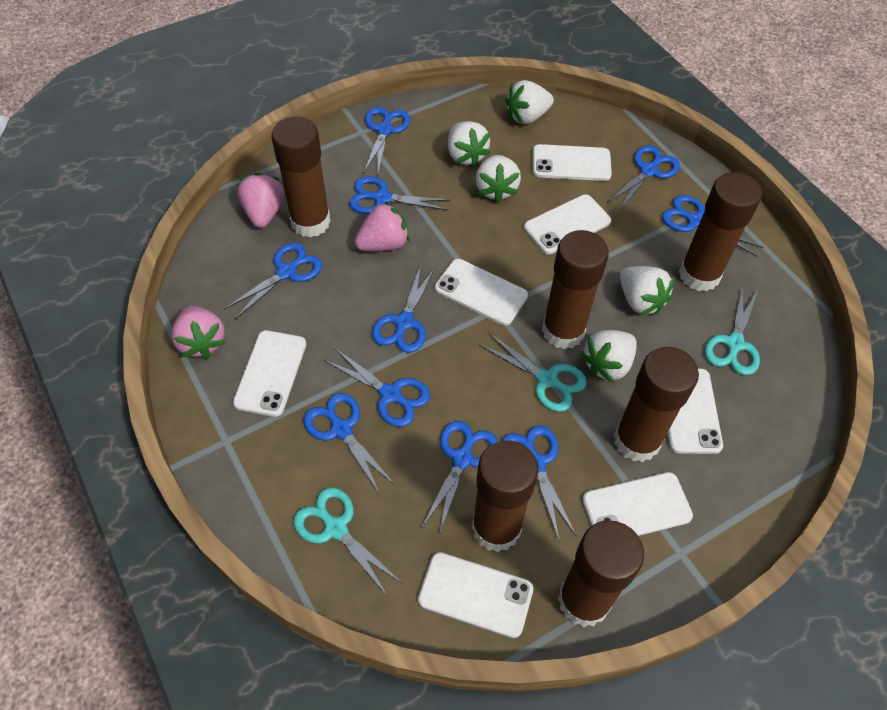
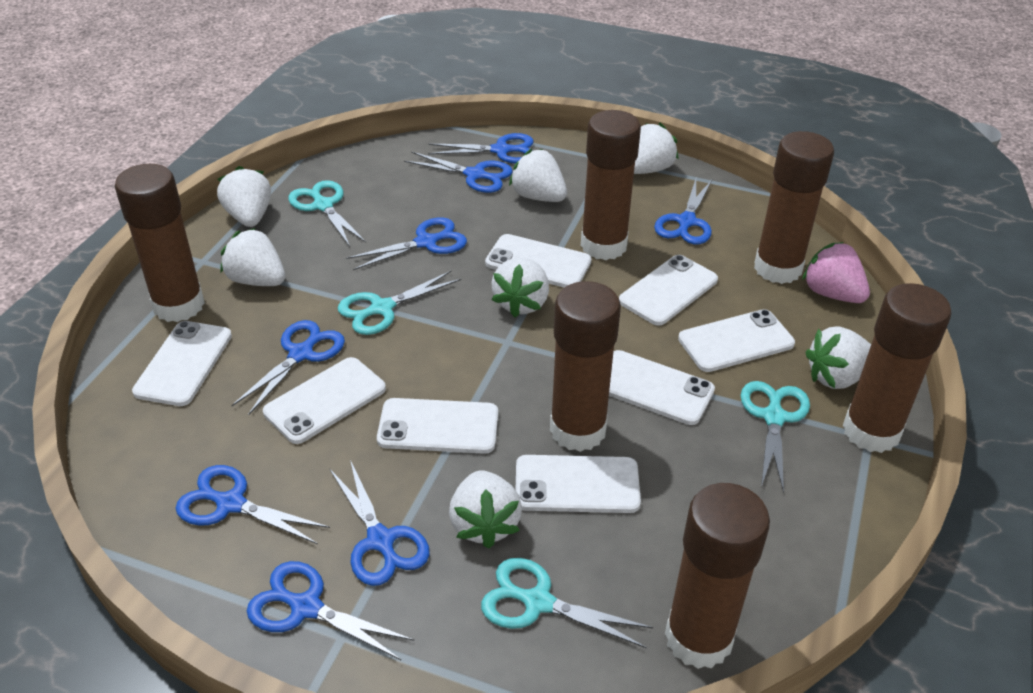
blue scissors: [224,243,322,319] [303,393,395,494] [324,348,430,427] [349,177,450,214] [363,107,410,177] [372,264,436,353] [422,421,498,535] [502,426,576,540] [606,145,680,211] [662,195,763,256] = 10 -> [175,465,330,544] [231,320,345,415] [247,561,414,660] [329,460,430,586] [346,217,467,270] [404,151,513,193] [428,133,533,164] [654,179,712,244] = 8
pink strawberry: [171,306,226,359] [237,173,284,228] [354,202,410,251] = 3 -> [802,242,870,303] = 1
turquoise scissors: [294,488,402,595] [480,333,587,412] [705,284,760,375] = 3 -> [288,180,366,247] [338,271,461,335] [481,558,653,649] [740,381,810,493] = 4
white phone: [233,330,306,417] [418,552,533,638] [435,259,528,325] [524,194,611,254] [533,144,612,181] [582,472,693,536] [668,368,723,454] = 7 -> [132,321,232,406] [263,357,386,444] [377,398,498,454] [485,234,592,288] [516,455,641,513] [609,350,715,425] [619,255,718,326] [678,309,795,372] = 8
white strawberry: [448,121,491,167] [476,155,521,203] [505,80,554,124] [581,330,637,383] [620,266,674,315] = 5 -> [217,166,271,227] [220,228,285,286] [449,470,522,549] [491,258,549,317] [509,149,567,202] [634,123,679,174] [805,326,871,389] = 7

